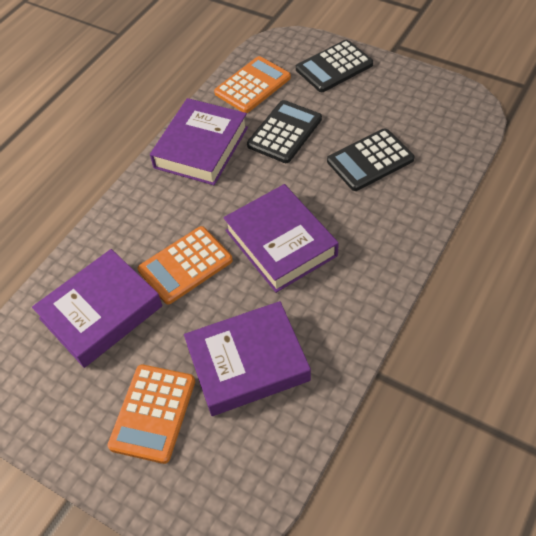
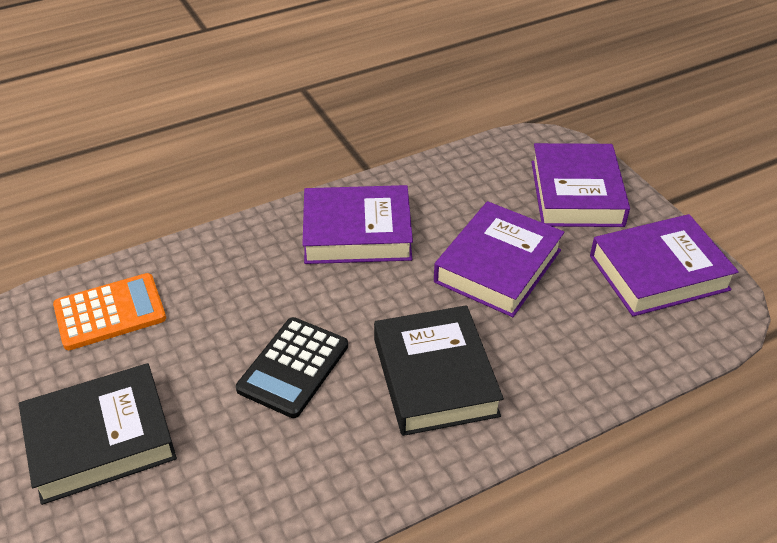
black book: none = 0 -> [19,363,177,505] [374,305,504,436] = 2
black calculator: [247,100,322,163] [296,40,373,92] [327,128,414,191] = 3 -> [236,317,348,418] = 1
orange calculator: [108,365,195,464] [138,226,233,304] [214,56,291,113] = 3 -> [53,273,166,350] = 1

